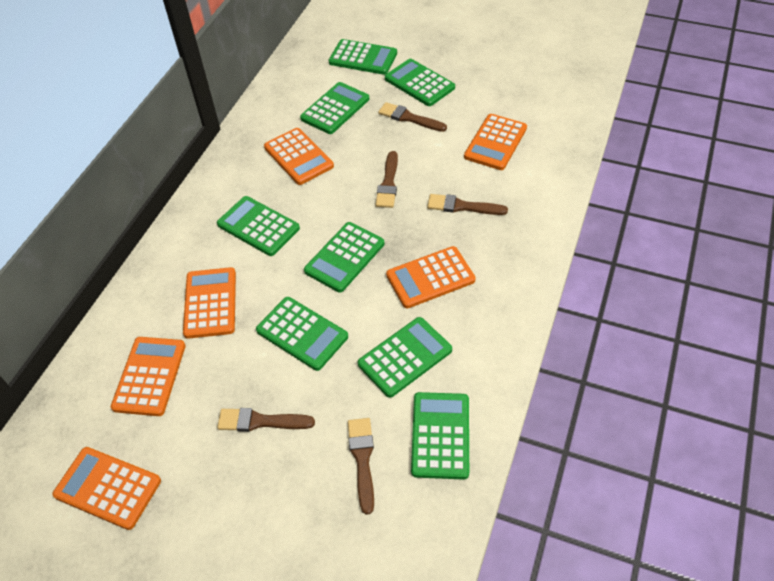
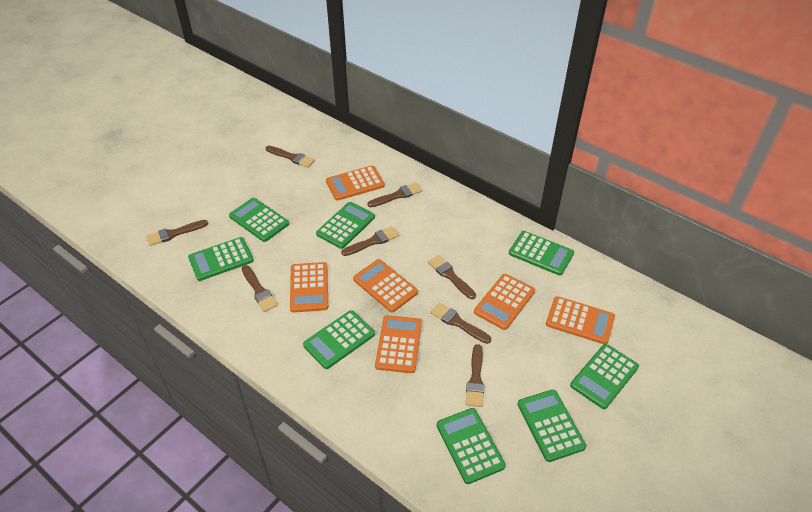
brown brush: [217,408,315,432] [348,418,374,515] [375,151,398,208] [378,102,447,132] [427,194,508,215] = 5 -> [146,220,208,246] [242,265,278,312] [266,146,315,167] [341,226,399,256] [367,182,422,207] [428,255,476,299] [431,303,491,344] [466,344,485,407] = 8

